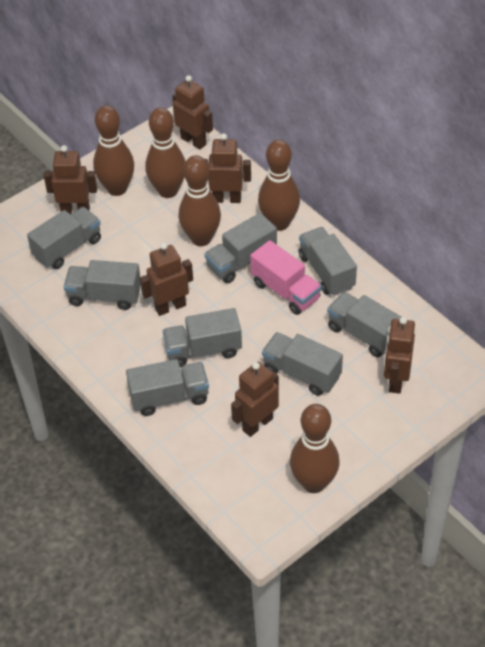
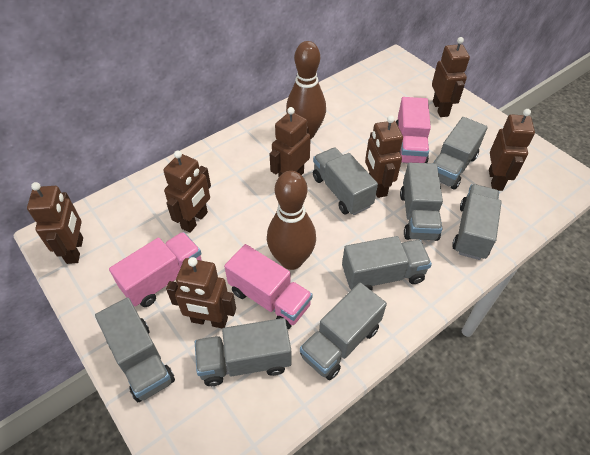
brown bowling pin: [93,105,134,196] [145,108,186,198] [178,155,221,246] [258,140,300,231] [290,404,339,493] = 5 -> [267,171,316,270] [286,41,326,139] = 2
brown robot: [44,145,97,214] [140,243,193,316] [173,75,213,150] [205,133,251,203] [231,362,279,437] [384,317,415,394] = 6 -> [27,182,83,264] [163,150,211,233] [166,257,236,329] [270,107,311,176] [365,115,403,198] [432,37,470,117] [489,109,535,191] = 7
pink truck: [250,240,322,315] = 1 -> [109,232,202,307] [224,244,313,329] [396,97,431,163] = 3

